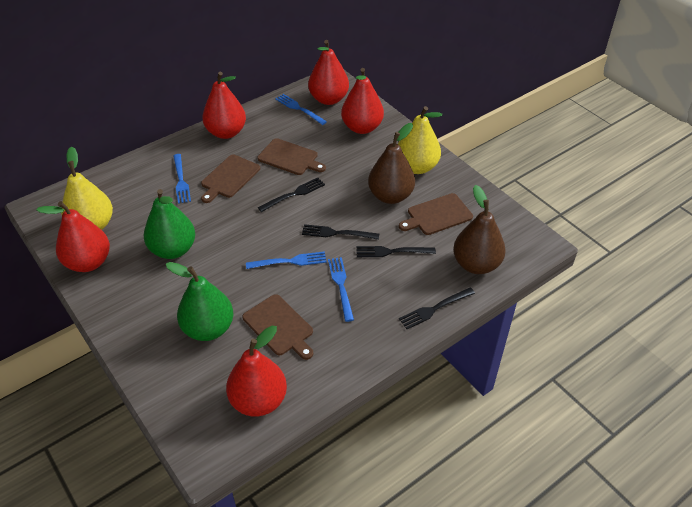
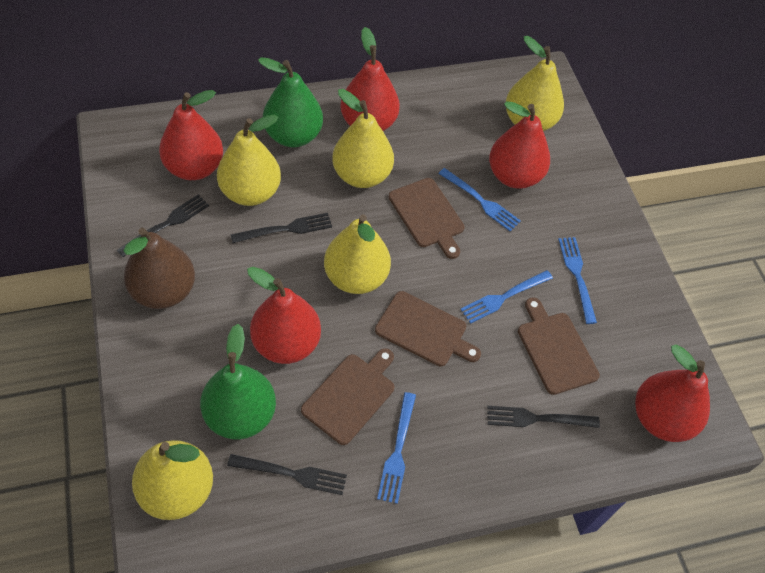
brown pear: [368,123,415,204] [453,185,506,274] = 2 -> [124,228,195,309] = 1
yellow pear: [61,146,113,230] [398,106,442,174] = 2 -> [132,440,213,520] [217,115,281,206] [324,214,391,294] [332,89,394,188] [506,36,564,131] = 5

